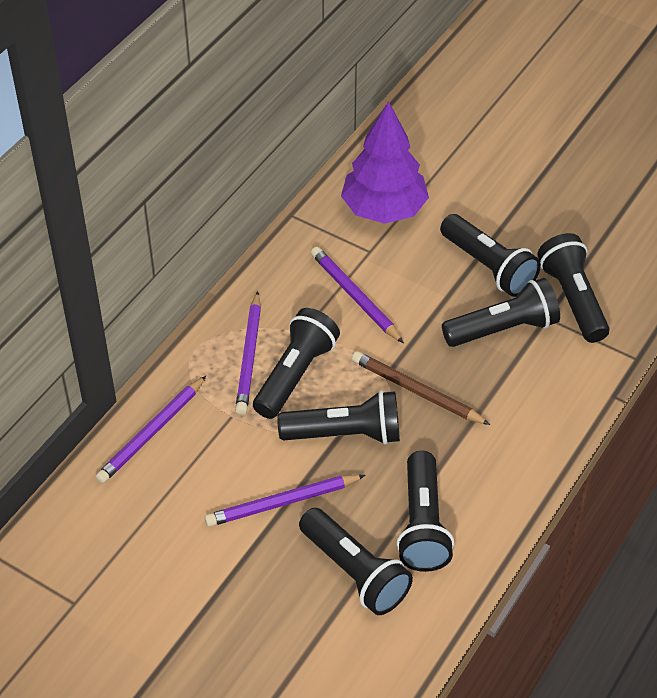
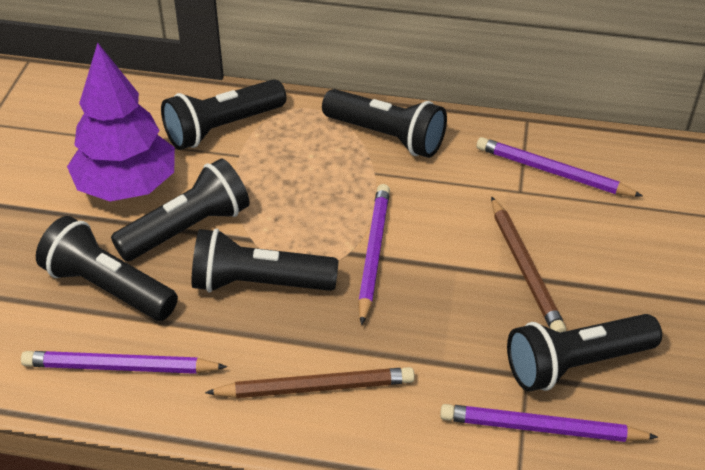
black flashlight: [253,308,340,419] [277,391,400,445] [299,508,413,615] [397,451,454,572] [440,214,541,297] [442,278,560,347] [537,233,610,343] = 7 -> [36,216,178,321] [111,158,250,261] [161,79,286,150] [192,229,338,293] [322,89,447,158] [507,314,662,392] = 6
brown pencil: [352,351,490,425] = 1 -> [205,367,415,398] [491,196,566,333] = 2

